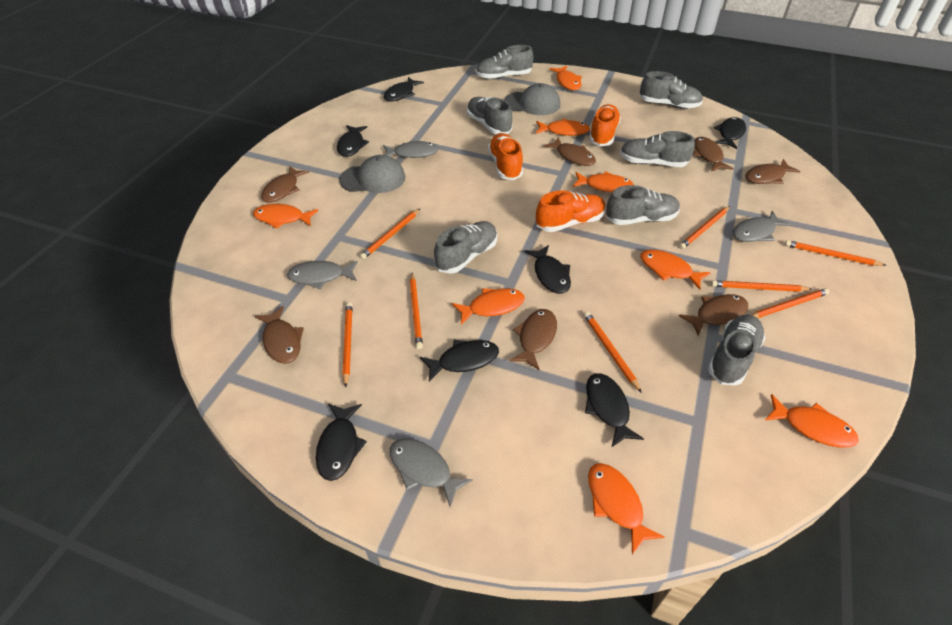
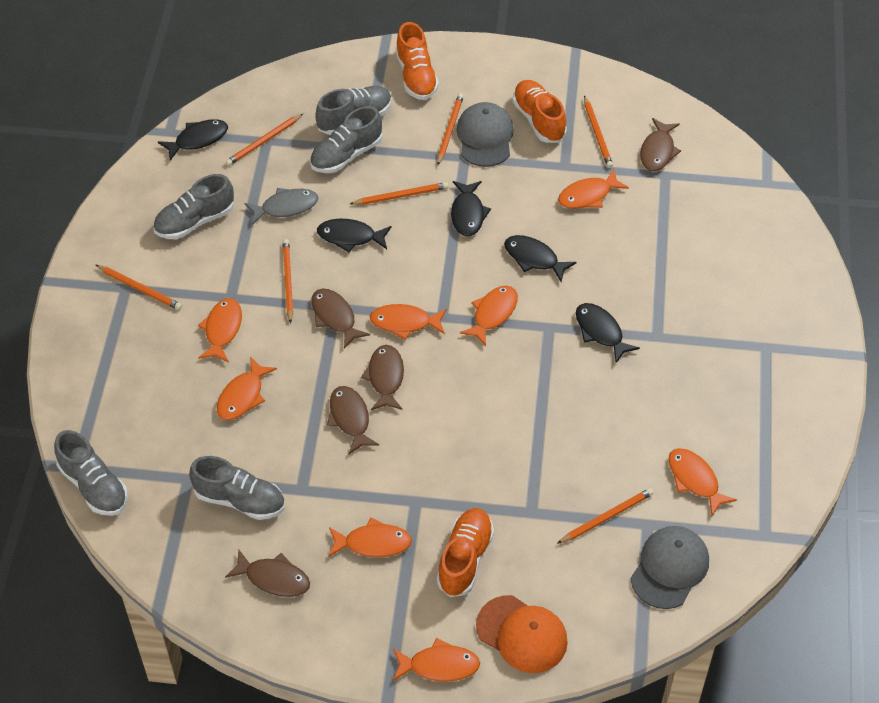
black fish: [316,404,367,481] [337,125,369,157] [384,77,424,102] [420,340,499,382] [524,245,571,294] [585,373,644,448] [714,117,746,149] = 7 -> [158,119,228,161] [317,219,392,252] [451,181,491,236] [504,235,577,282] [576,303,640,363] = 5
brown fish: [255,306,304,364] [261,166,309,203] [509,309,557,370] [543,137,596,166] [679,294,748,336] [693,137,734,172] [745,159,800,184] = 7 -> [225,550,310,597] [311,289,370,349] [327,386,379,454] [361,345,404,410] [640,118,681,171] = 5
grey fish: [287,261,358,289] [383,140,439,158] [390,438,473,507] [733,211,791,242] = 4 -> [244,188,318,225] = 1
grey shoe: [434,221,497,274] [467,97,512,134] [476,45,533,79] [606,185,680,225] [620,131,695,167] [640,71,703,109] [708,315,765,386] = 7 -> [54,430,128,516] [153,174,234,239] [189,456,285,520] [310,106,382,173] [315,86,392,135] = 5
orange cap: none = 0 -> [476,595,568,673] = 1
orange pencil: [342,302,353,388] [360,209,420,259] [410,273,423,349] [584,311,642,393] [679,206,730,249] [711,280,812,292] [751,288,829,318] [785,240,887,266] = 8 -> [96,265,182,310] [225,114,303,166] [283,239,293,323] [350,182,448,205] [437,93,464,165] [557,488,654,544] [584,95,613,168] = 7

